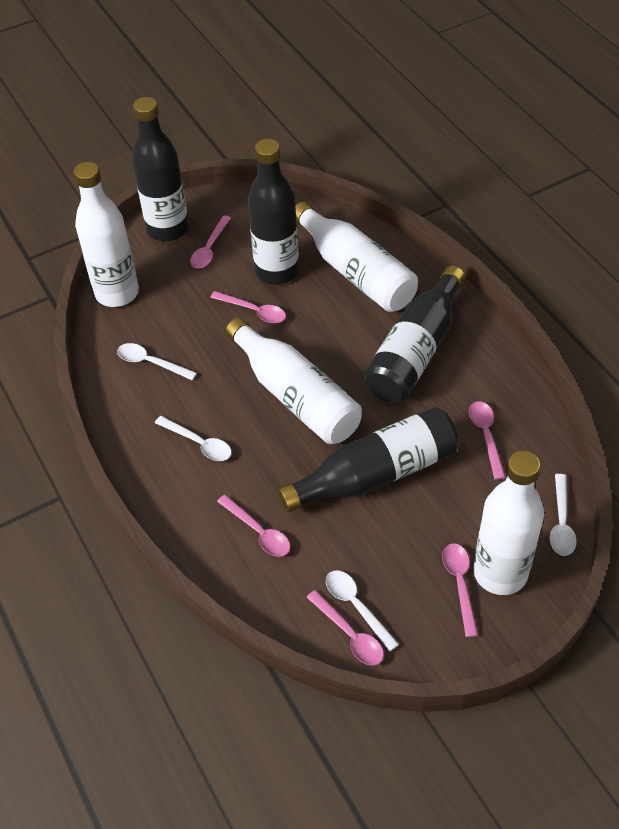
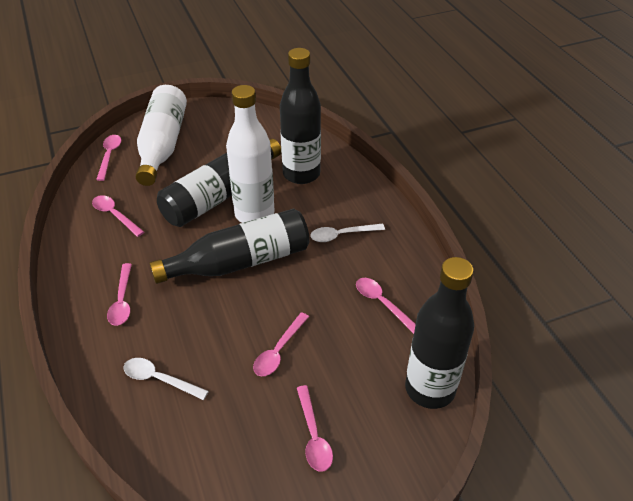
white bottle: [74,162,139,307] [225,317,362,444] [296,202,418,312] [473,451,544,595] = 4 -> [135,85,187,186] [226,85,275,223] = 2
white spoon: [117,343,197,380] [155,416,232,461] [326,570,399,652] [550,474,577,556] = 4 -> [124,358,209,400] [310,224,385,242] = 2

